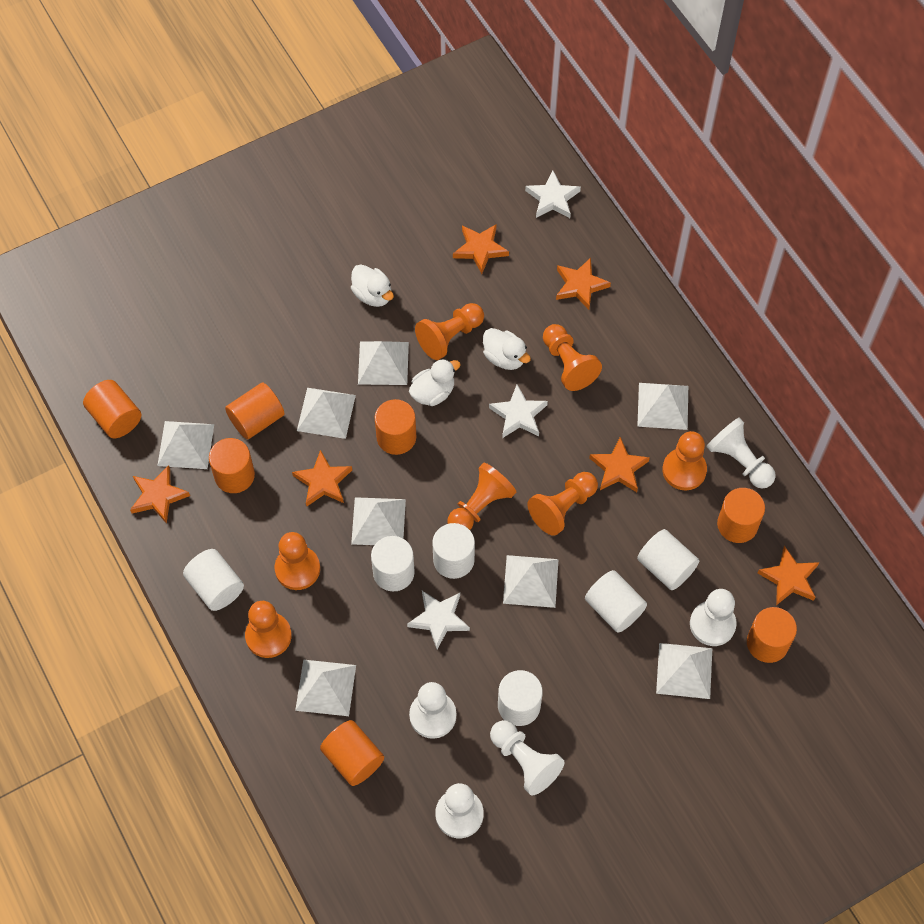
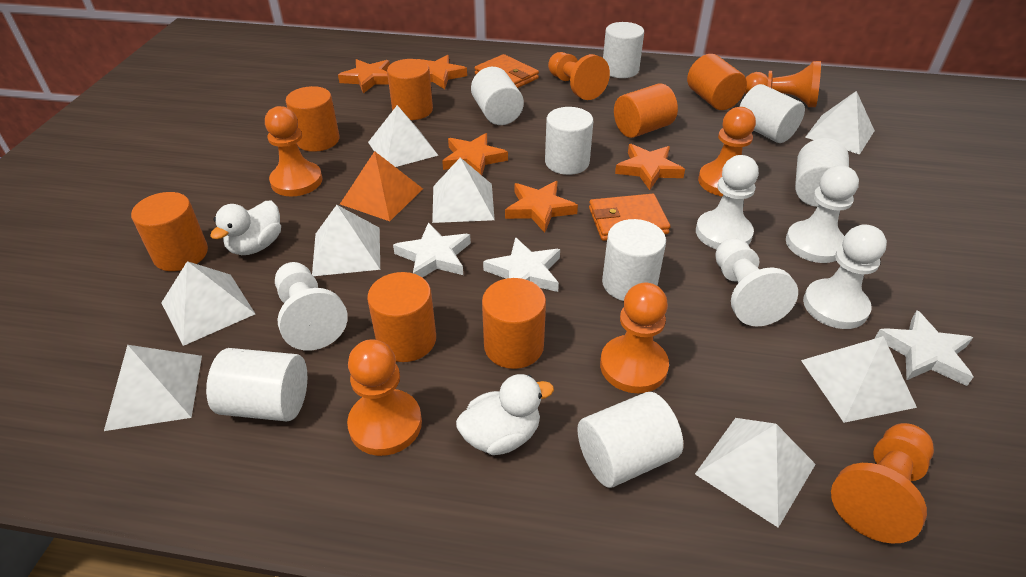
orange pyramid: none = 0 -> [340,151,423,221] = 1
orange star: [130,465,190,524] [292,450,352,507] [453,224,509,274] [556,258,611,310] [589,437,650,492] [758,546,819,605] = 6 -> [338,59,390,93] [418,55,467,89] [442,133,508,175] [505,181,578,233] [615,144,685,190] = 5
orange wallet: none = 0 -> [474,54,539,88] [589,194,670,241] = 2
white cylinder: [183,549,244,611] [371,536,415,591] [432,523,475,579] [498,670,543,726] [585,570,647,633] [637,529,699,590] = 6 -> [206,348,307,422] [471,67,524,125] [545,107,593,175] [577,392,683,488] [602,219,666,301] [603,22,644,78] [739,84,805,143] [795,138,849,207] = 8
white duck: [351,264,394,307] [409,359,461,406] [483,328,531,370] = 3 -> [210,200,281,255] [456,374,554,455] = 2

